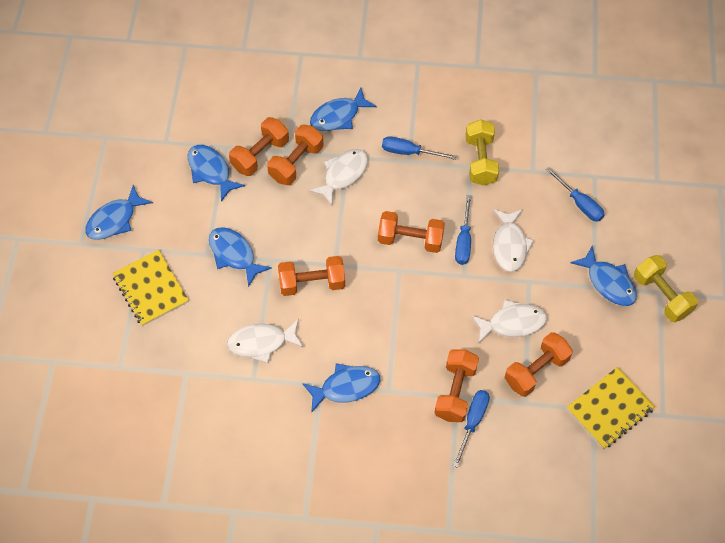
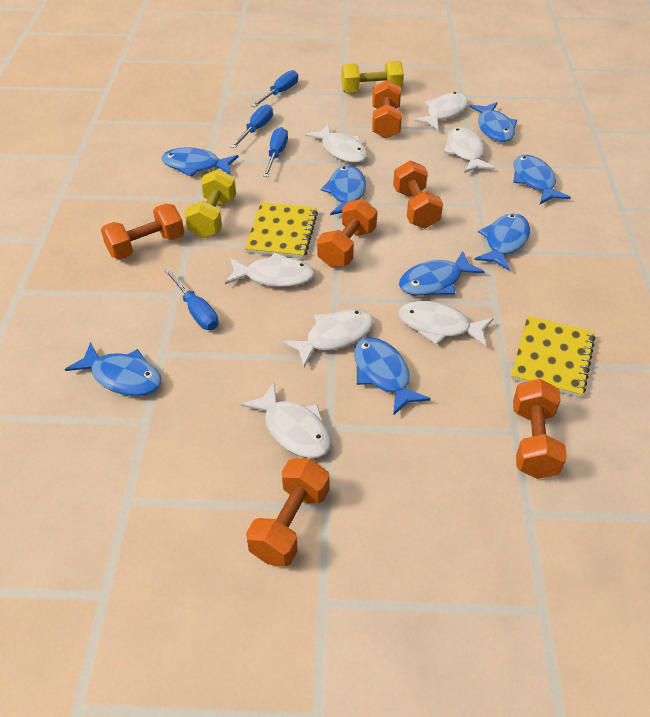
blue fish: [85,185,153,240] [188,145,245,202] [209,228,272,287] [302,363,380,412] [310,88,377,131] [570,246,637,306] = 6 -> [65,342,162,396] [161,147,238,177] [321,165,366,215] [354,337,431,416] [399,251,485,296] [469,102,517,142] [475,214,530,271] [513,155,571,204] = 8
white fish: [227,319,304,363] [309,149,368,206] [471,299,547,344] [493,209,534,272] = 4 -> [225,252,315,287] [241,383,331,458] [282,309,373,367] [305,124,368,163] [398,301,493,347] [413,92,468,130] [443,127,495,173] = 7

